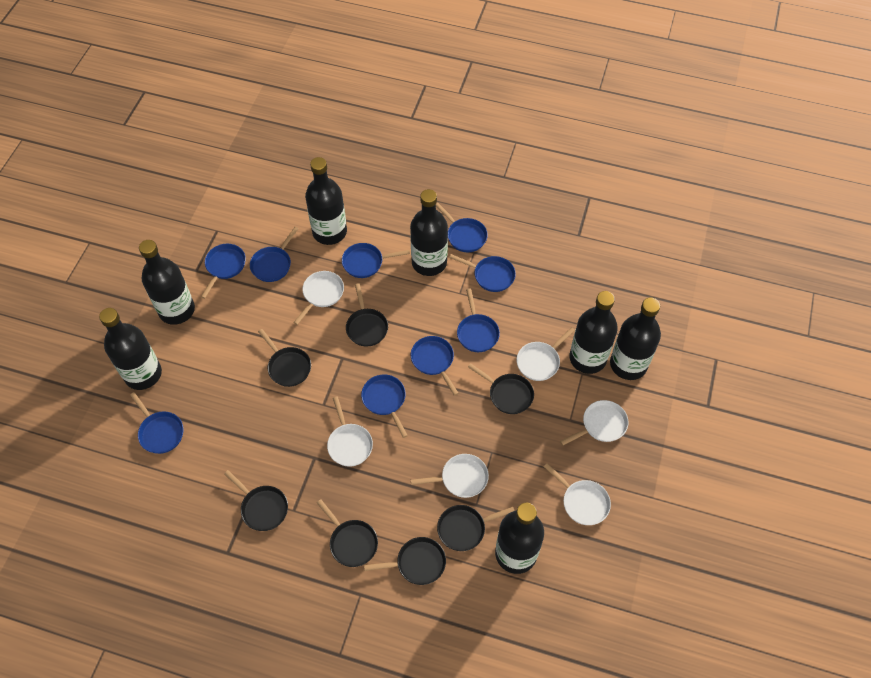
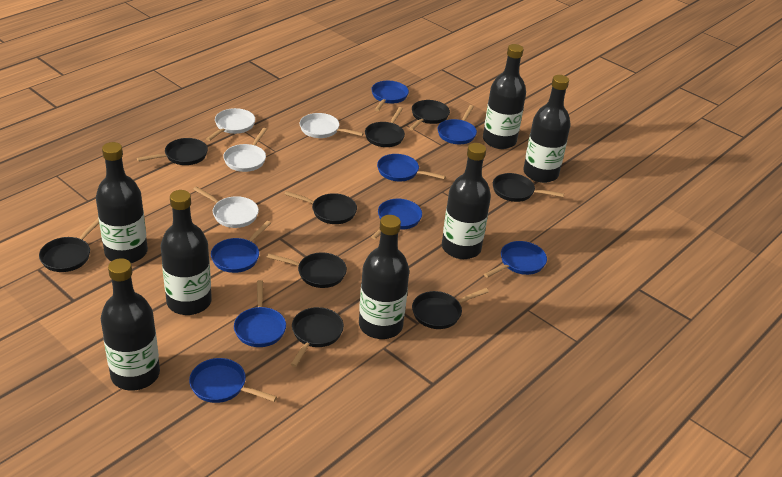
black pan: [224,470,288,531] [258,329,311,387] [317,499,378,567] [346,283,388,347] [364,537,446,585] [437,505,515,551] [468,363,534,414] = 7 -> [39,218,99,272] [137,138,208,165] [267,252,347,288] [284,191,357,224] [290,307,344,367] [365,107,405,147] [409,100,450,130] [412,288,489,329] [493,173,564,202] = 9
blue pan: [130,392,184,454] [201,244,246,299] [250,227,298,282] [342,243,410,278] [361,375,408,438] [411,336,459,396] [436,203,488,252] [449,254,516,292] [457,289,500,352] = 9 -> [189,358,277,403] [211,221,271,273] [234,280,286,347] [371,81,409,111] [371,199,422,239] [377,154,446,181] [438,105,477,144] [484,241,547,278] = 8
white pan: [293,271,344,325] [327,397,373,467] [411,454,489,498] [517,327,575,381] [544,463,611,525] [560,400,628,446] = 6 -> [193,187,259,228] [206,108,255,141] [223,128,267,172] [300,113,364,138] = 4

